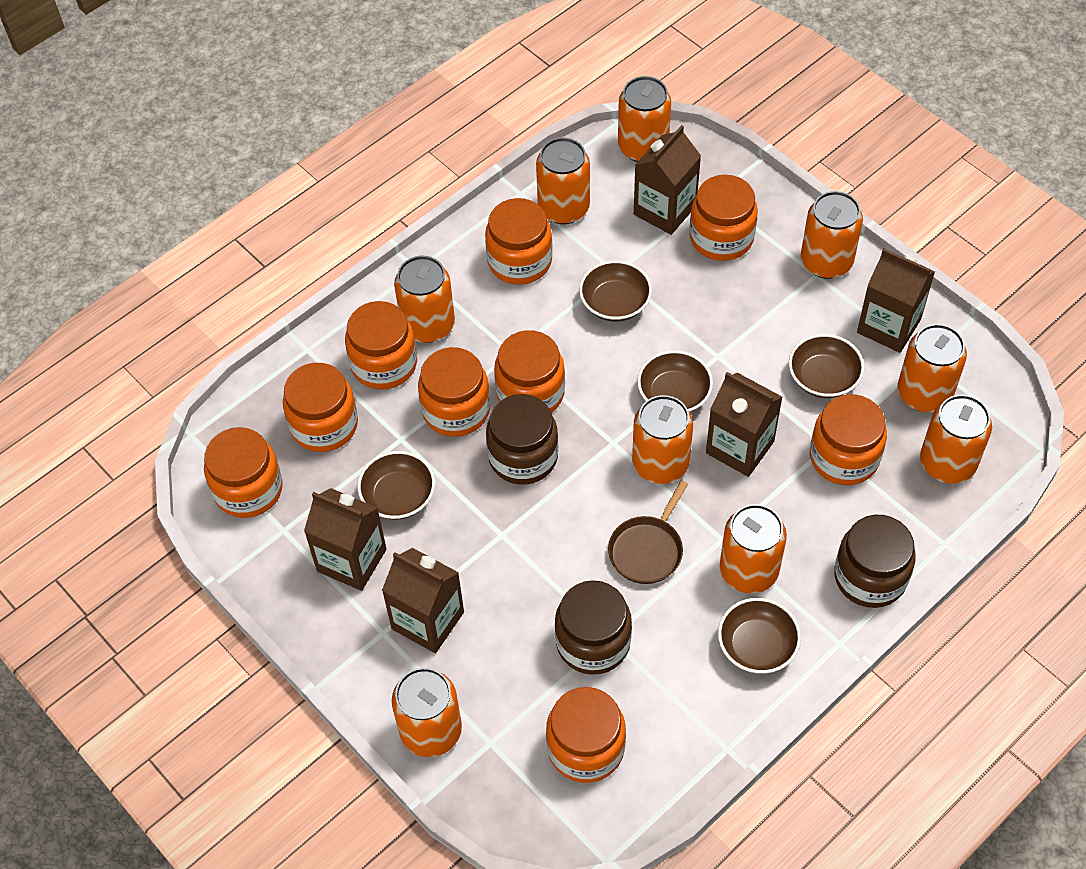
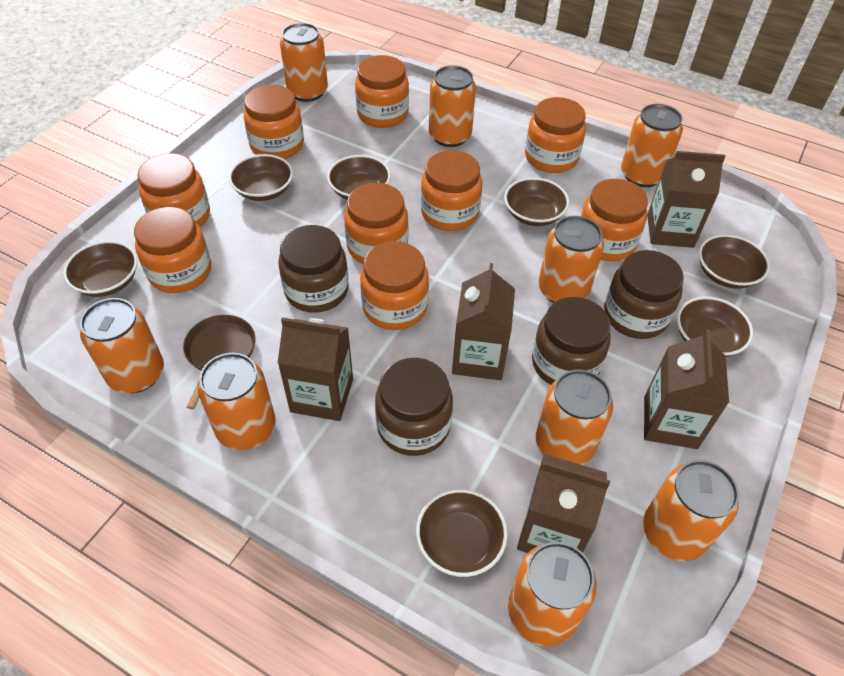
brown bowl: [357,451,435,520] [579,260,652,321] [637,350,713,413] [718,598,801,674] [789,334,864,398] = 5 -> [63,241,138,297] [229,154,293,201] [327,155,391,200] [416,489,508,577] [504,177,569,226] [677,296,753,357] [699,234,770,289] = 7
brown jar: [486,394,558,485] [555,580,632,675] [834,515,916,608] = 3 -> [278,225,349,313] [375,358,453,456] [532,297,611,385] [604,250,684,339] = 4

